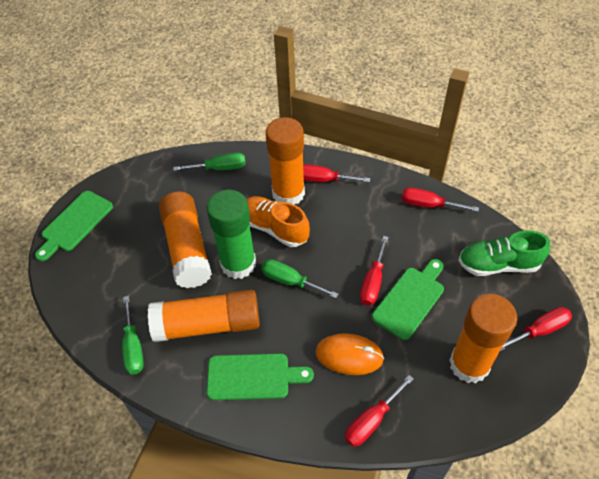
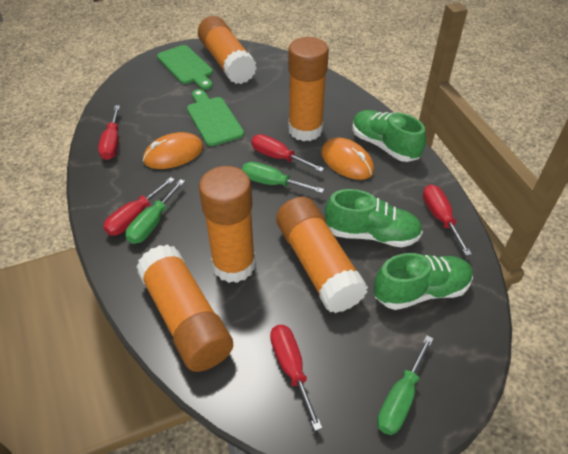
green cutting board: [35,191,113,261] [207,354,314,400] [372,259,444,340] = 3 -> [157,45,213,90] [187,89,244,146] = 2
green glue stick: [207,190,256,279] = 1 -> none = 0
green shoe: [458,230,550,276] = 1 -> [325,189,423,247] [352,110,426,162] [374,253,473,310] = 3
orange glue stick: [148,290,260,342] [159,192,212,288] [266,117,305,205] [449,294,517,383] = 4 -> [136,244,233,372] [198,16,256,84] [199,166,255,283] [276,197,368,313] [288,37,329,141] = 5
orange mouse: [316,333,384,375] = 1 -> [143,132,203,169] [321,138,374,180] = 2
orange shoe: [247,196,310,247] = 1 -> none = 0

